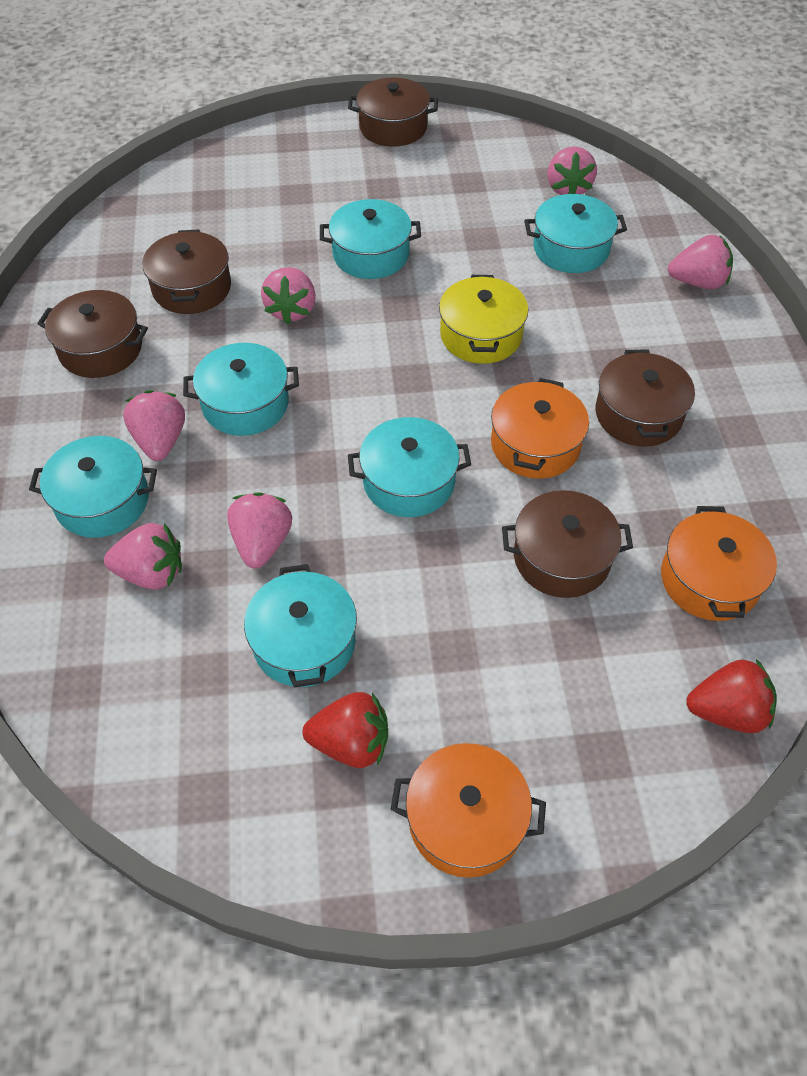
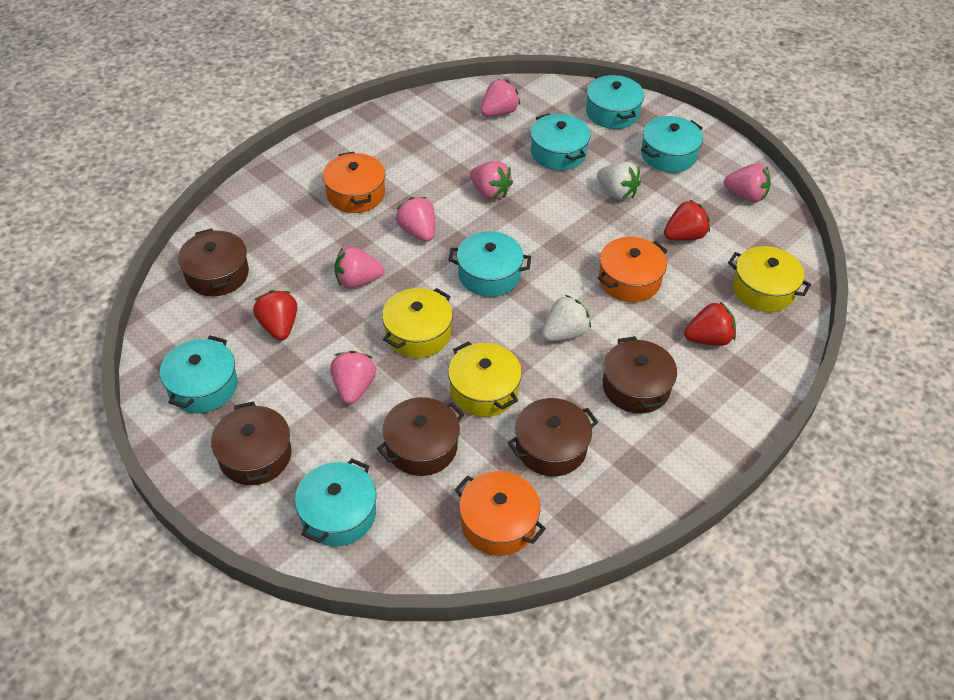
red strawberry: [302,692,388,768] [686,659,777,733] = 2 -> [253,290,297,341] [664,200,710,241] [684,302,736,346] = 3
white strawberry: none = 0 -> [542,295,591,341] [597,162,641,200] = 2
yellow pot: [439,275,528,364] = 1 -> [382,288,453,358] [448,341,522,417] [728,246,811,312] = 3

